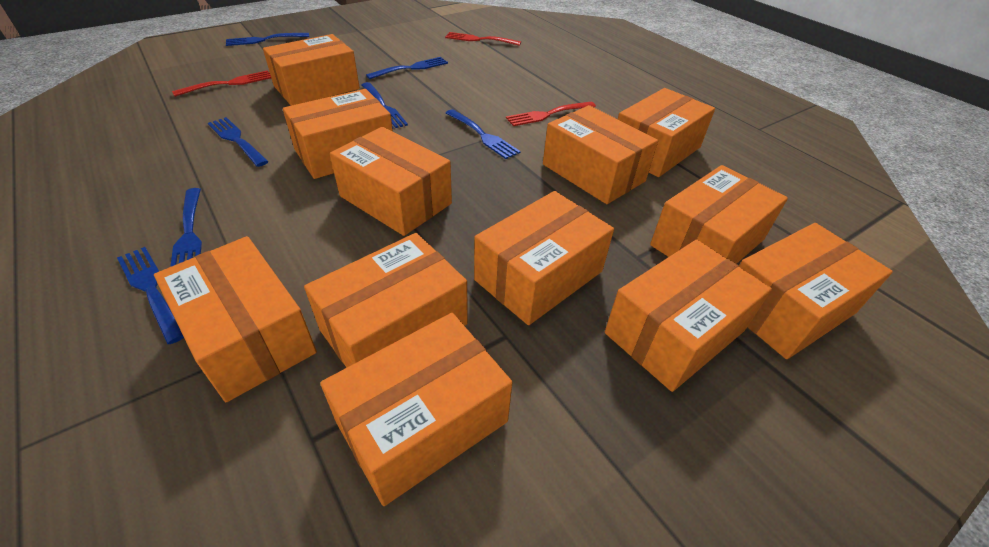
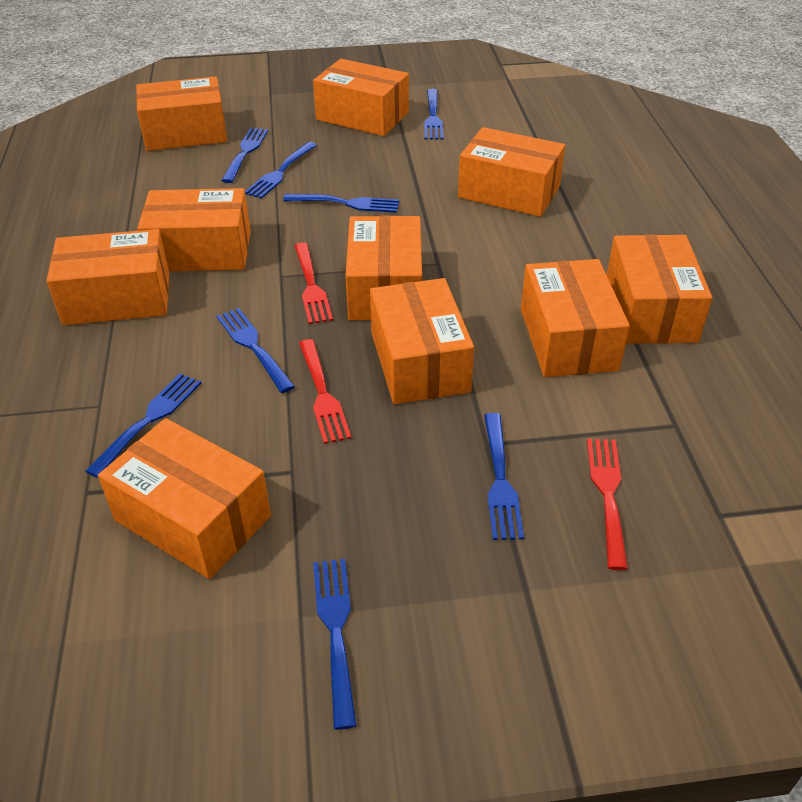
blue fork: [117,247,184,344] [170,188,202,267] [208,117,268,167] [226,33,309,46] [361,82,408,129] [366,57,448,79] [446,109,521,159] = 7 -> [85,373,201,478] [217,308,295,393] [221,128,268,183] [245,142,317,199] [283,194,399,213] [313,559,357,730] [424,89,443,140] [484,413,524,540] = 8
orange box: [154,236,317,402] [263,34,360,106] [283,89,393,179] [304,233,468,368] [320,313,512,506] [330,127,452,236] [474,191,614,325] [543,105,658,204] [605,240,772,392] [618,88,715,177] [650,165,788,264] [739,223,893,359] = 12 -> [47,229,169,325] [98,418,271,579] [136,76,227,151] [137,188,251,272] [313,59,409,136] [345,215,422,320] [370,278,474,404] [458,127,565,217] [521,259,630,377] [607,234,712,344] = 10

